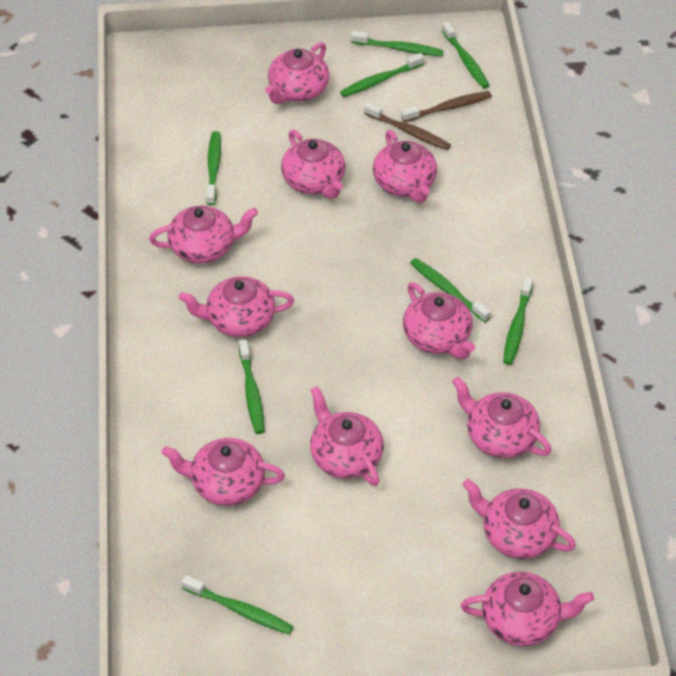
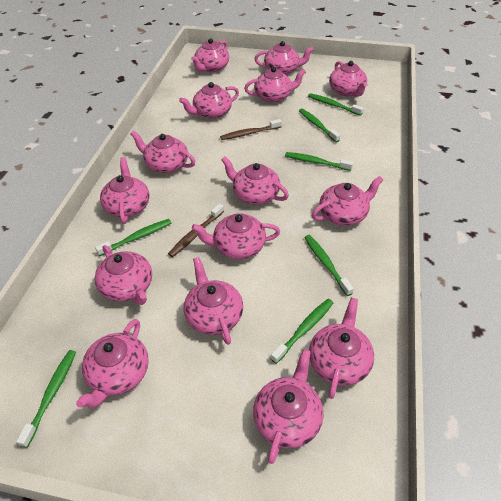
green toothbrush: [182,575,294,634] [206,131,221,206] [239,339,265,434] [340,53,424,97] [351,31,443,56] [410,258,491,322] [442,22,490,89] [503,276,533,365] = 8 -> [16,350,76,448] [95,219,171,256] [271,299,333,364] [285,152,353,171] [299,108,340,142] [304,235,354,296] [308,93,364,116] = 7
pink teapot: [149,205,258,264] [162,438,285,506] [179,276,294,337] [265,42,329,104] [281,130,346,199] [310,386,384,486] [373,130,437,203] [403,282,475,359] [452,377,551,458] [461,571,594,646] [462,479,576,559] = 11 -> [76,319,149,408] [95,245,152,305] [100,157,150,224] [130,131,195,173] [179,82,239,119] [184,257,243,345] [191,38,229,72] [192,213,280,259] [221,156,289,205] [244,67,306,103] [253,349,323,464] [254,41,314,75] [309,298,374,399] [312,176,383,226] [329,61,367,97] = 15

